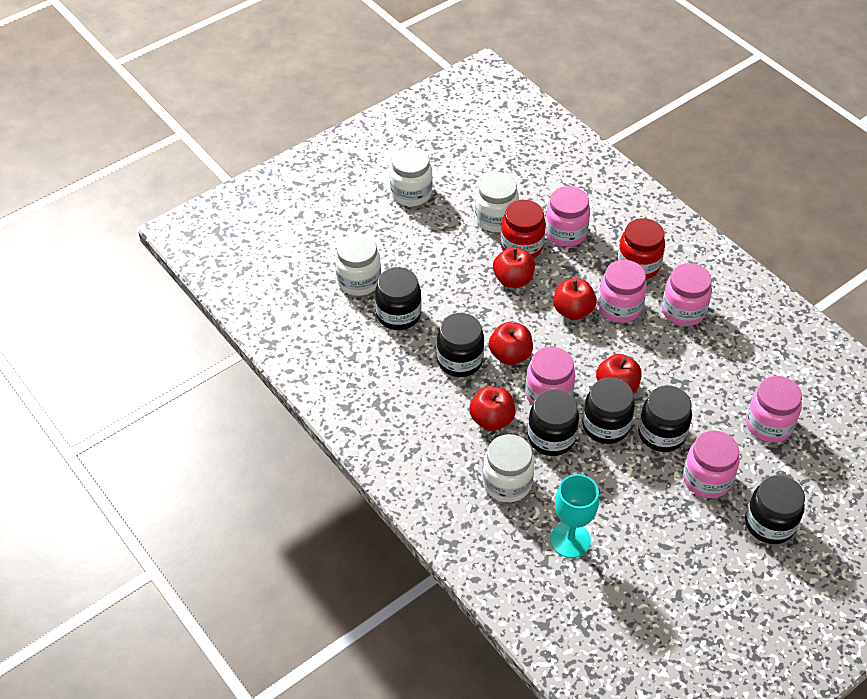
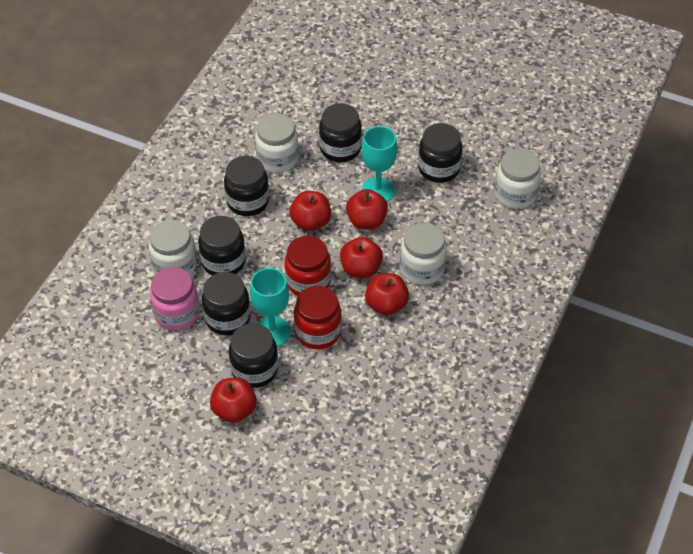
pink jar: [525,346,575,406] [545,186,590,247] [598,260,647,323] [662,263,712,326] [683,430,740,498] [746,376,802,442] = 6 -> [150,267,200,330] = 1
turquoise goblet: [550,474,599,558] = 1 -> [250,268,291,346] [361,126,398,202] = 2

